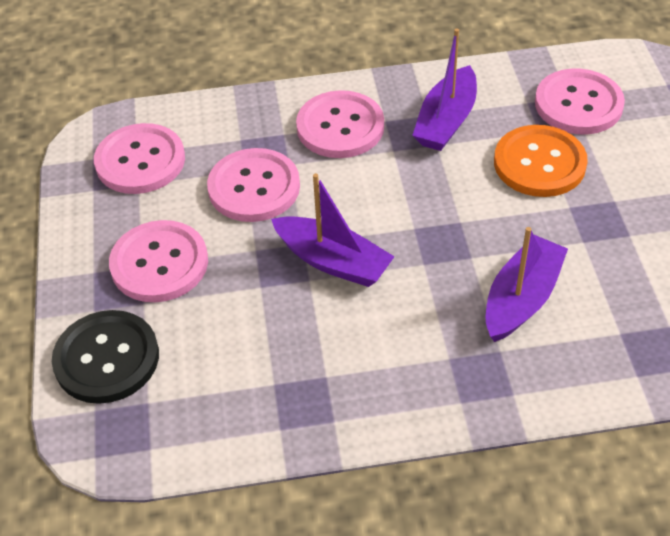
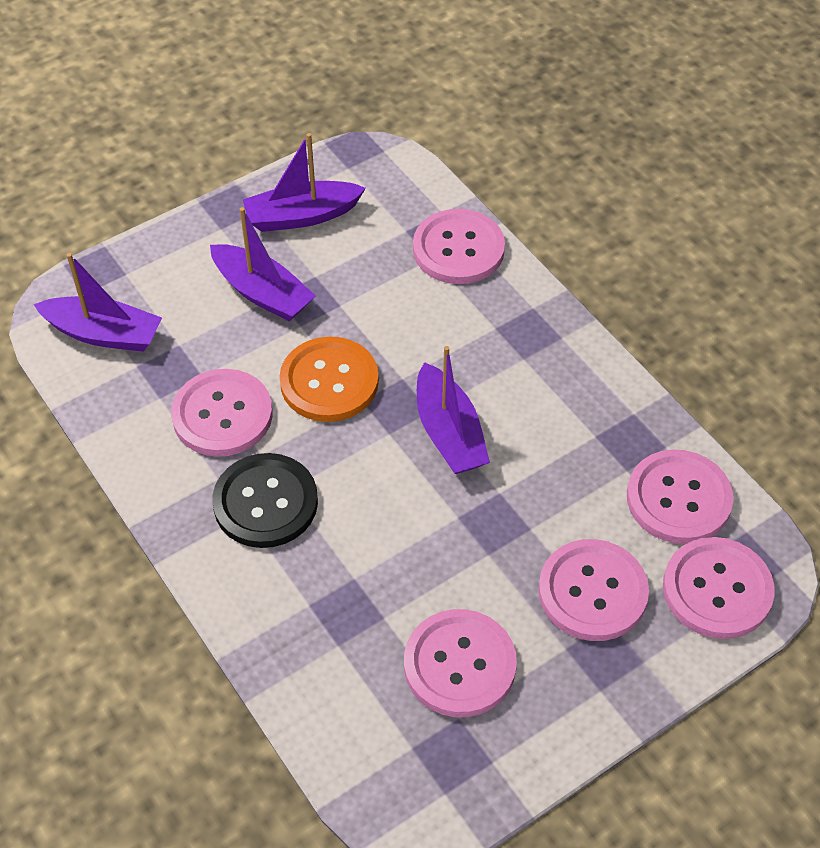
pink button: [94,123,185,194] [109,220,208,302] [207,148,300,222] [296,90,384,158] [535,69,625,134] = 5 -> [171,369,273,457] [404,609,517,717] [413,209,505,284] [538,539,649,641] [627,449,733,544] [663,537,775,639] = 6
purple boat: [271,173,395,287] [412,28,477,151] [486,227,568,342] = 3 -> [34,253,162,352] [210,207,316,321] [243,133,366,232] [417,346,490,474] = 4

